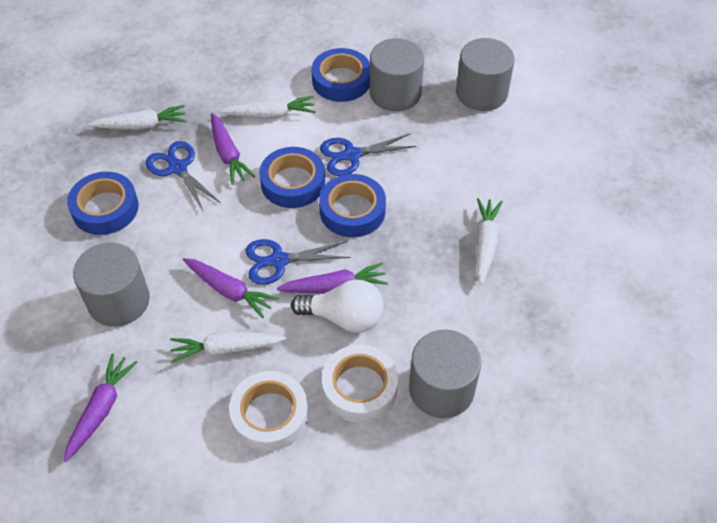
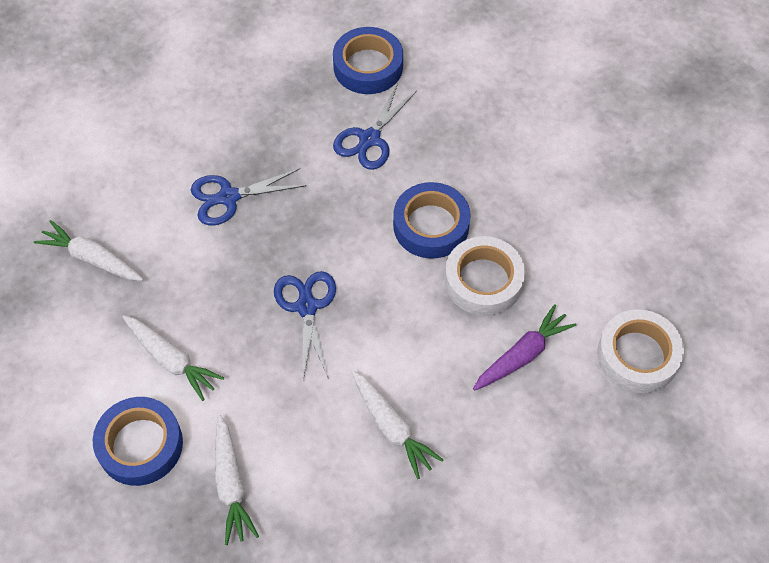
blue tape: [67,172,139,235] [259,147,325,208] [311,48,370,102] [319,174,386,237] = 4 -> [93,397,183,486] [333,27,403,94] [393,182,471,259] = 3
grey cylinder: [73,243,150,327] [370,38,424,111] [409,330,481,418] [456,38,515,111] = 4 -> none = 0
purple carrot: [64,353,138,462] [183,258,278,318] [211,113,255,185] [277,262,388,293] = 4 -> [473,304,576,391] = 1
white light bulb: [291,279,384,333] = 1 -> none = 0

